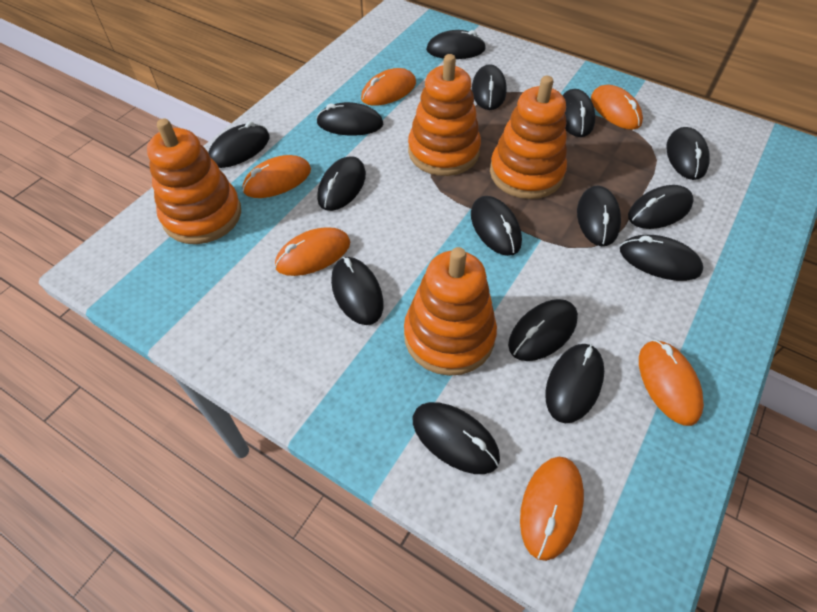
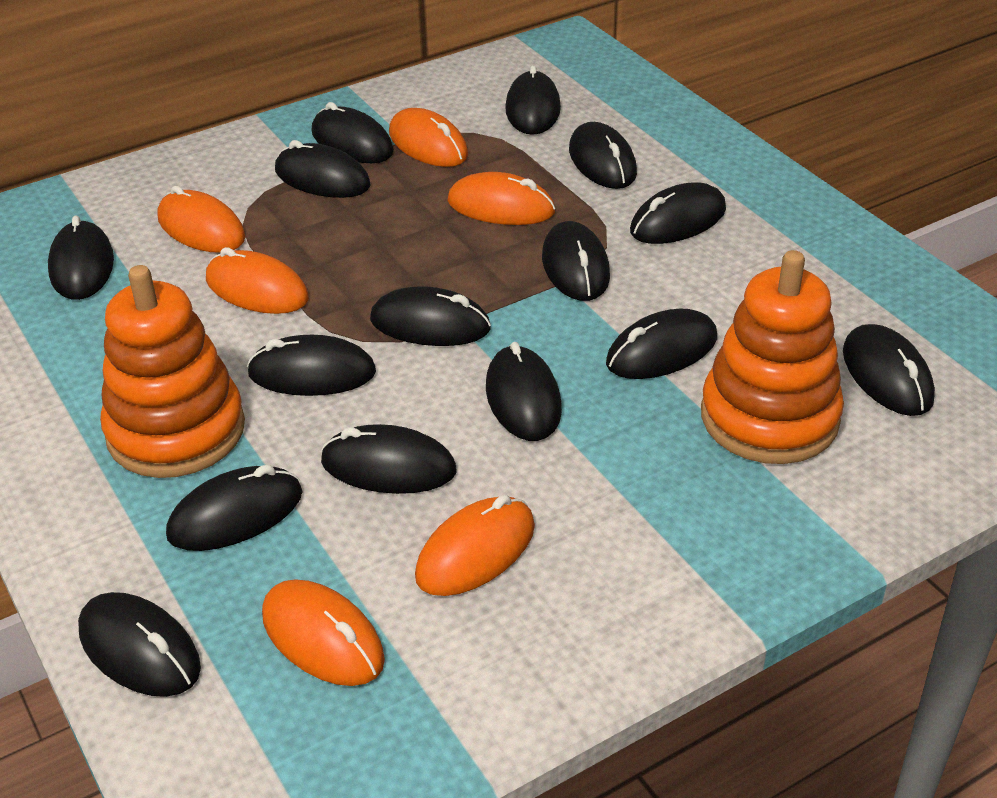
orange stacking toy: [147,119,241,244] [404,247,497,376] [408,54,481,176] [490,76,567,199] = 4 -> [100,265,245,478] [701,250,844,464] = 2

